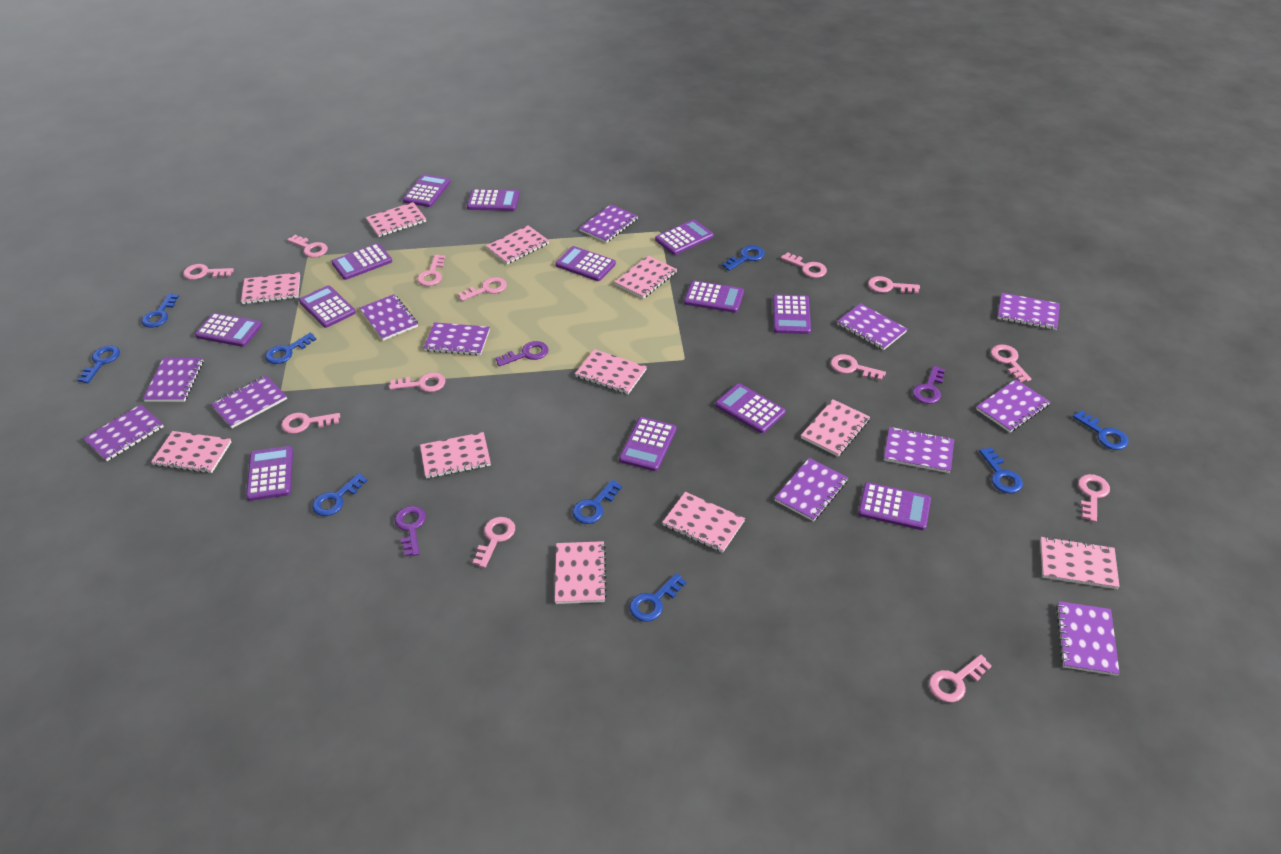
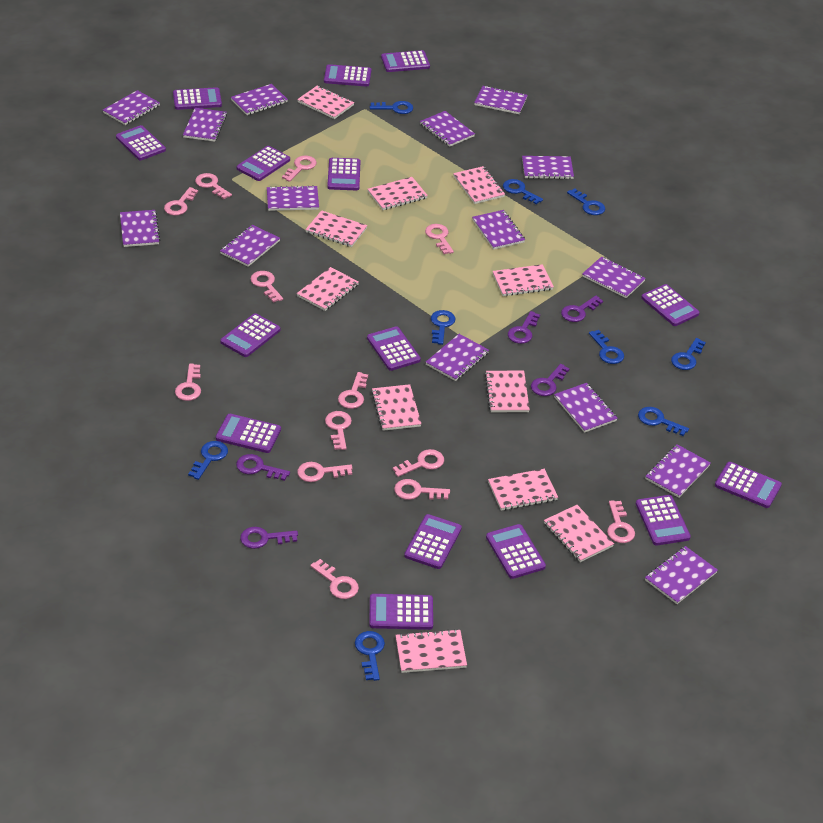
purple calculator: [195,313,262,347] [246,446,293,501] [299,285,356,328] [331,243,392,280] [403,174,451,207] [467,189,520,211] [555,246,616,281] [619,417,677,471] [655,219,714,255] [684,281,744,313] [715,383,785,433] [773,294,811,334] [858,482,931,530] = 13 -> [116,125,166,160] [173,87,222,110] [216,414,281,453] [220,313,280,357] [237,146,290,181] [324,64,371,87] [327,158,361,190] [367,326,421,371] [369,594,433,630] [381,50,430,72] [404,514,462,569] [486,524,546,579] [636,495,691,545] [641,284,699,326] [715,462,782,508] = 15
purple key: [395,506,426,557] [496,341,548,366] [912,366,945,404] = 3 -> [236,454,290,481] [240,527,298,549] [508,311,540,344] [531,364,570,396] [561,296,603,322] = 5
purple notebook: [83,404,164,461] [143,358,203,402] [211,375,287,428] [360,294,418,341] [424,322,490,356] [579,204,638,243] [775,458,848,522] [837,303,907,350] [884,427,954,473] [976,379,1050,432] [998,293,1060,330] [1056,601,1120,676] = 12 -> [103,90,160,125] [120,210,160,247] [183,108,227,142] [220,225,280,267] [231,84,288,115] [267,185,319,211] [420,111,475,147] [426,334,489,381] [472,210,525,250] [474,86,528,114] [522,156,574,179] [554,383,618,433] [582,256,646,298] [645,444,711,498] [645,546,718,604] = 15

